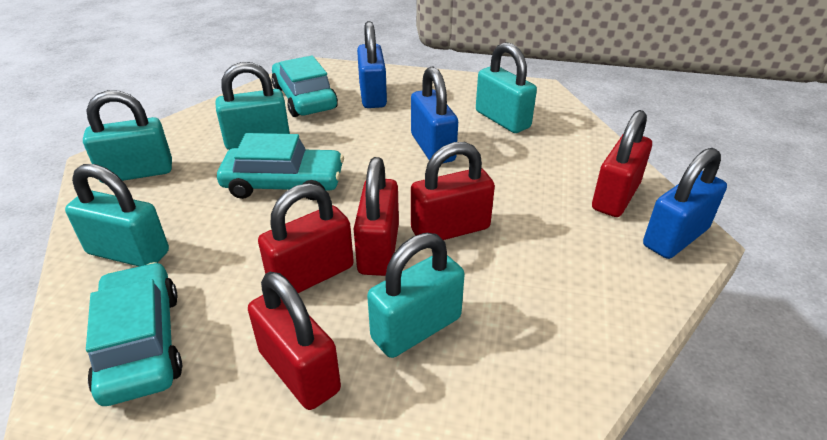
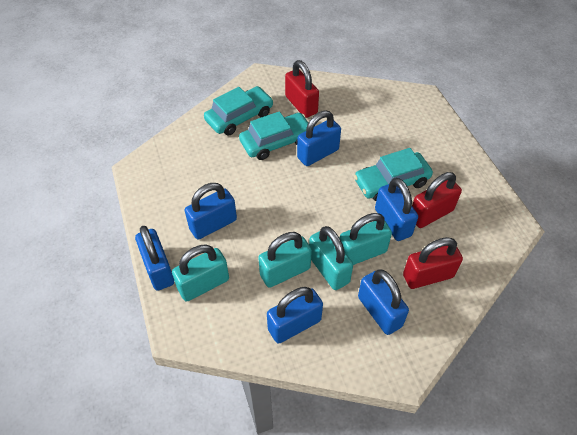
blue padlock: [357,21,387,108] [411,66,458,163] [643,148,727,259] = 3 -> [135,226,174,291] [185,183,237,239] [267,287,323,344] [297,111,341,166] [358,269,409,335] [375,178,418,241] = 6
red padlock: [248,272,341,410] [258,183,354,293] [354,157,399,276] [411,142,495,240] [592,110,652,217] = 5 -> [285,60,319,118] [403,237,463,289] [412,172,462,228] = 3
turquoise padlock: [65,164,169,267] [83,90,172,183] [215,62,290,150] [367,233,465,358] [476,42,537,133] = 5 -> [172,245,229,302] [258,232,312,288] [309,226,353,290] [340,213,392,265] = 4

